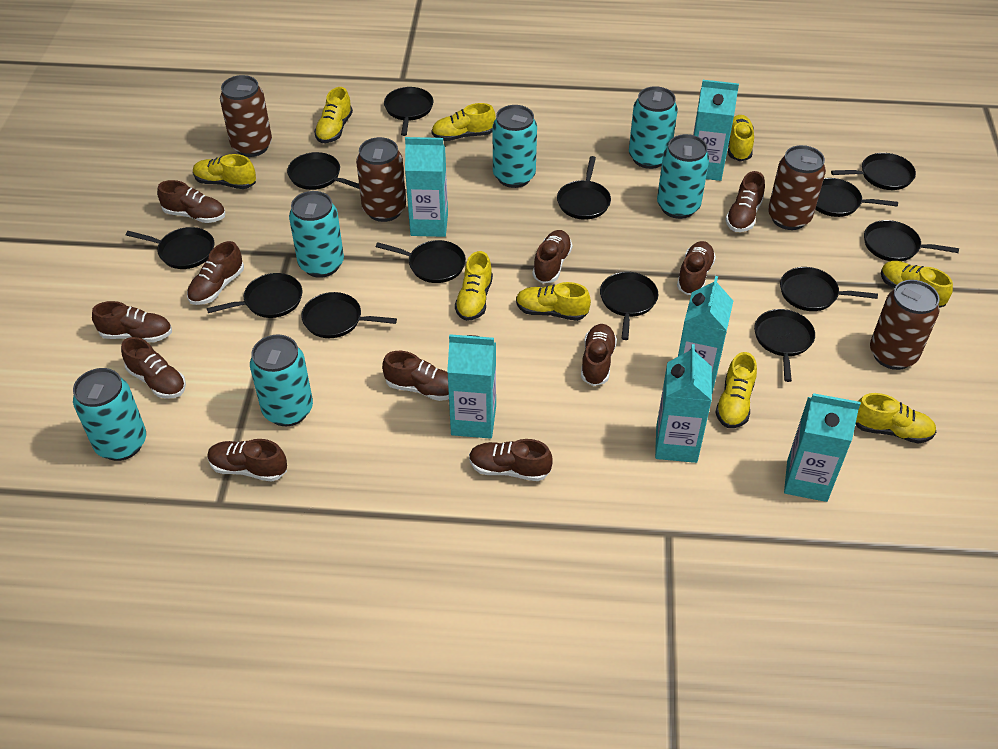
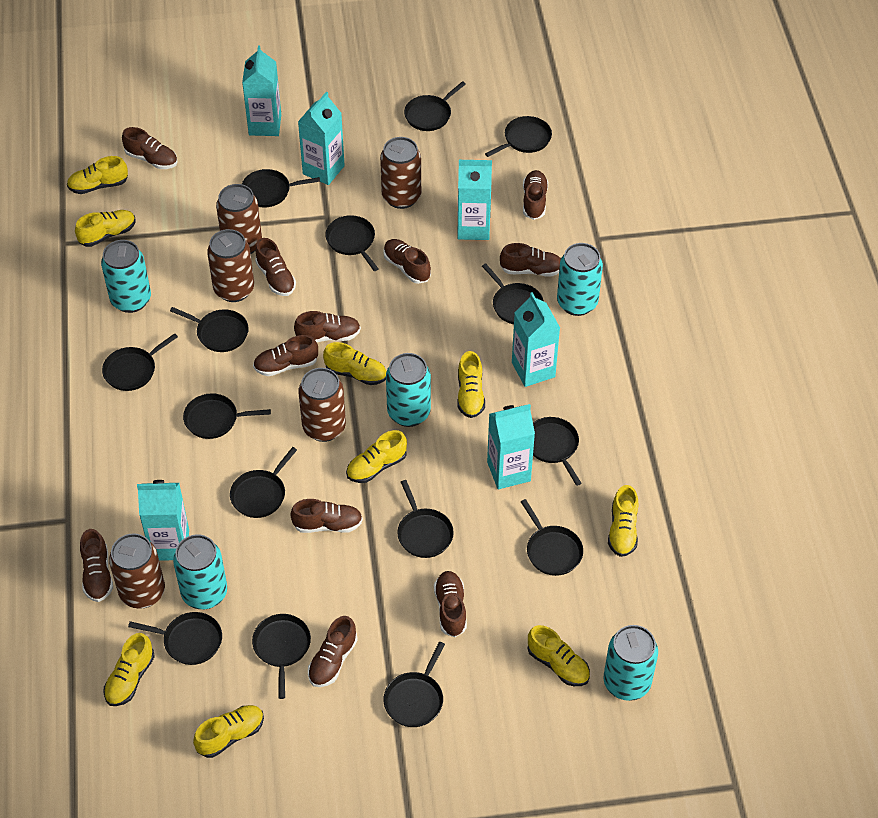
black pan: [126,227,214,269] [207,273,302,318] [287,152,360,190] [301,292,397,338] [376,240,466,283] [384,87,433,136] [557,156,611,220] [600,272,658,340] [754,309,815,382] [780,267,878,311] [815,178,898,217] [831,153,916,190] [864,220,959,261] = 13 -> [102,333,178,391] [128,612,222,665] [170,307,249,352] [183,393,271,439] [230,447,297,518] [242,169,320,207] [252,614,311,699] [325,215,379,271] [384,642,445,727] [397,480,454,558] [404,81,466,131] [482,263,544,324] [485,116,552,157] [521,499,583,576] [533,417,582,486] = 15
brown can: [220,75,272,157] [356,137,406,222] [768,145,826,230] [870,280,940,370] = 4 -> [109,533,165,609] [207,229,254,302] [216,184,262,254] [299,368,346,442] [380,137,421,209] = 5
turquoise can: [73,368,146,461] [250,334,313,426] [289,191,344,278] [493,105,537,188] [629,86,678,169] [657,134,709,219] = 6 -> [101,240,151,313] [173,534,227,609] [386,353,431,427] [557,243,603,316] [603,625,658,701] = 5

